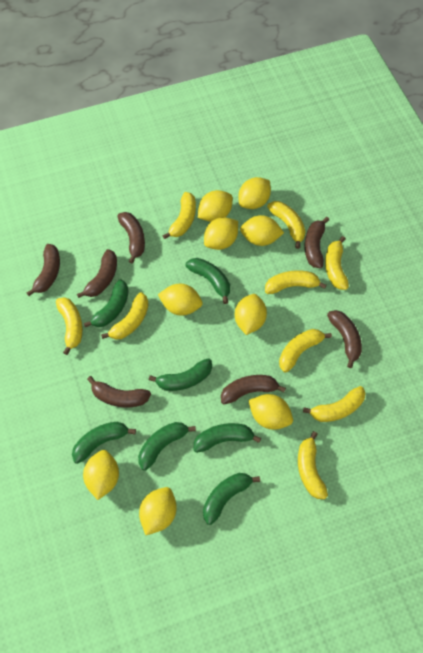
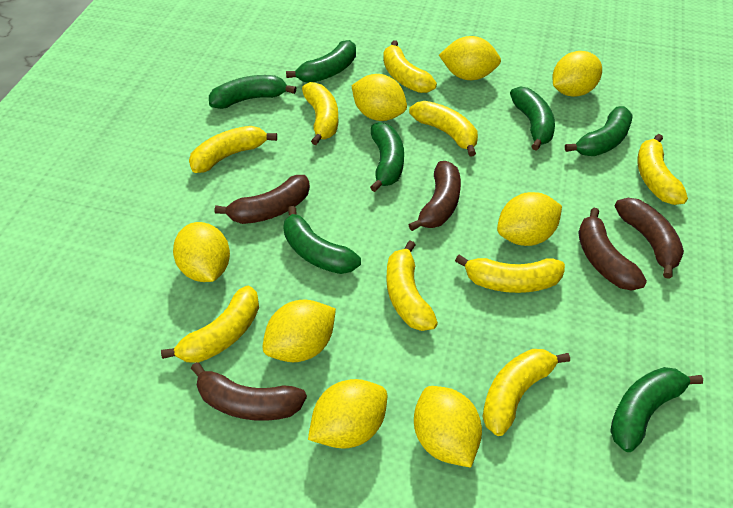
brown banana: [27,244,60,296] [77,249,117,298] [87,376,151,407] [117,212,145,264] [221,375,286,404] [304,217,329,268] [327,310,362,368] = 7 -> [191,362,307,421] [215,175,310,224] [409,161,461,231] [578,208,647,291] [615,198,684,279] = 5
yellow lemon: [83,450,119,500] [139,487,177,535] [158,284,203,316] [198,190,233,222] [204,217,238,250] [235,294,267,335] [238,177,271,209] [240,215,284,246] [248,394,293,430] = 9 -> [173,222,230,282] [262,299,336,362] [308,379,387,449] [351,74,407,121] [414,386,482,468] [439,36,501,80] [497,192,562,246] [553,51,602,97] = 8

